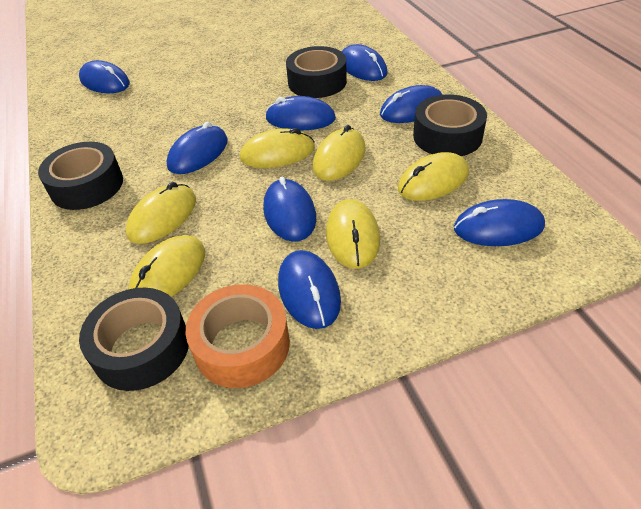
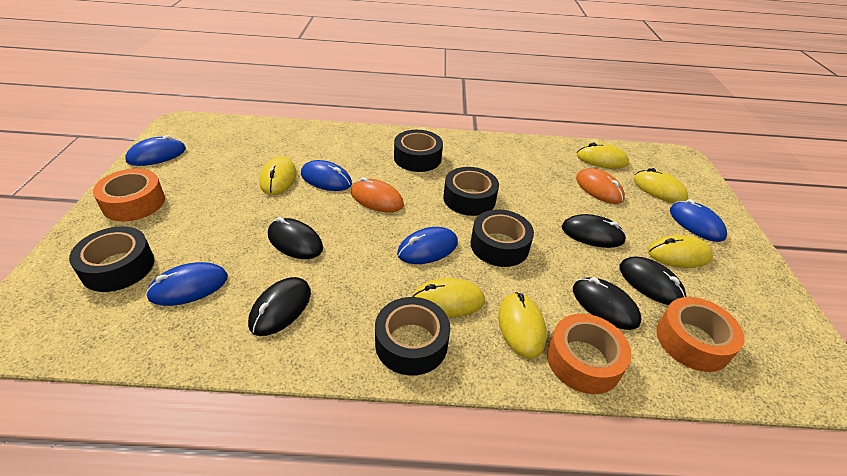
black mouse: none = 0 -> [248,277,311,336] [268,217,323,259] [562,214,627,248] [573,277,641,330] [619,257,686,305] = 5
black tape: [38,142,123,210] [79,288,189,391] [286,46,347,98] [413,95,487,156] = 4 -> [69,226,154,292] [375,297,450,376] [394,130,443,172] [443,167,499,216] [471,209,534,267] = 5
blue mouse: [79,60,130,93] [167,122,228,174] [263,176,316,242] [265,96,336,130] [278,250,341,329] [342,44,387,81] [380,85,443,123] [454,199,545,246] = 8 -> [125,135,186,166] [146,262,228,306] [301,160,352,191] [397,227,458,264] [670,199,727,242] = 5
orange mouse: none = 0 -> [351,177,404,212] [576,168,625,204] = 2
orange tape: [186,284,290,388] = 1 -> [93,169,165,221] [547,314,631,394] [656,297,744,372] = 3

